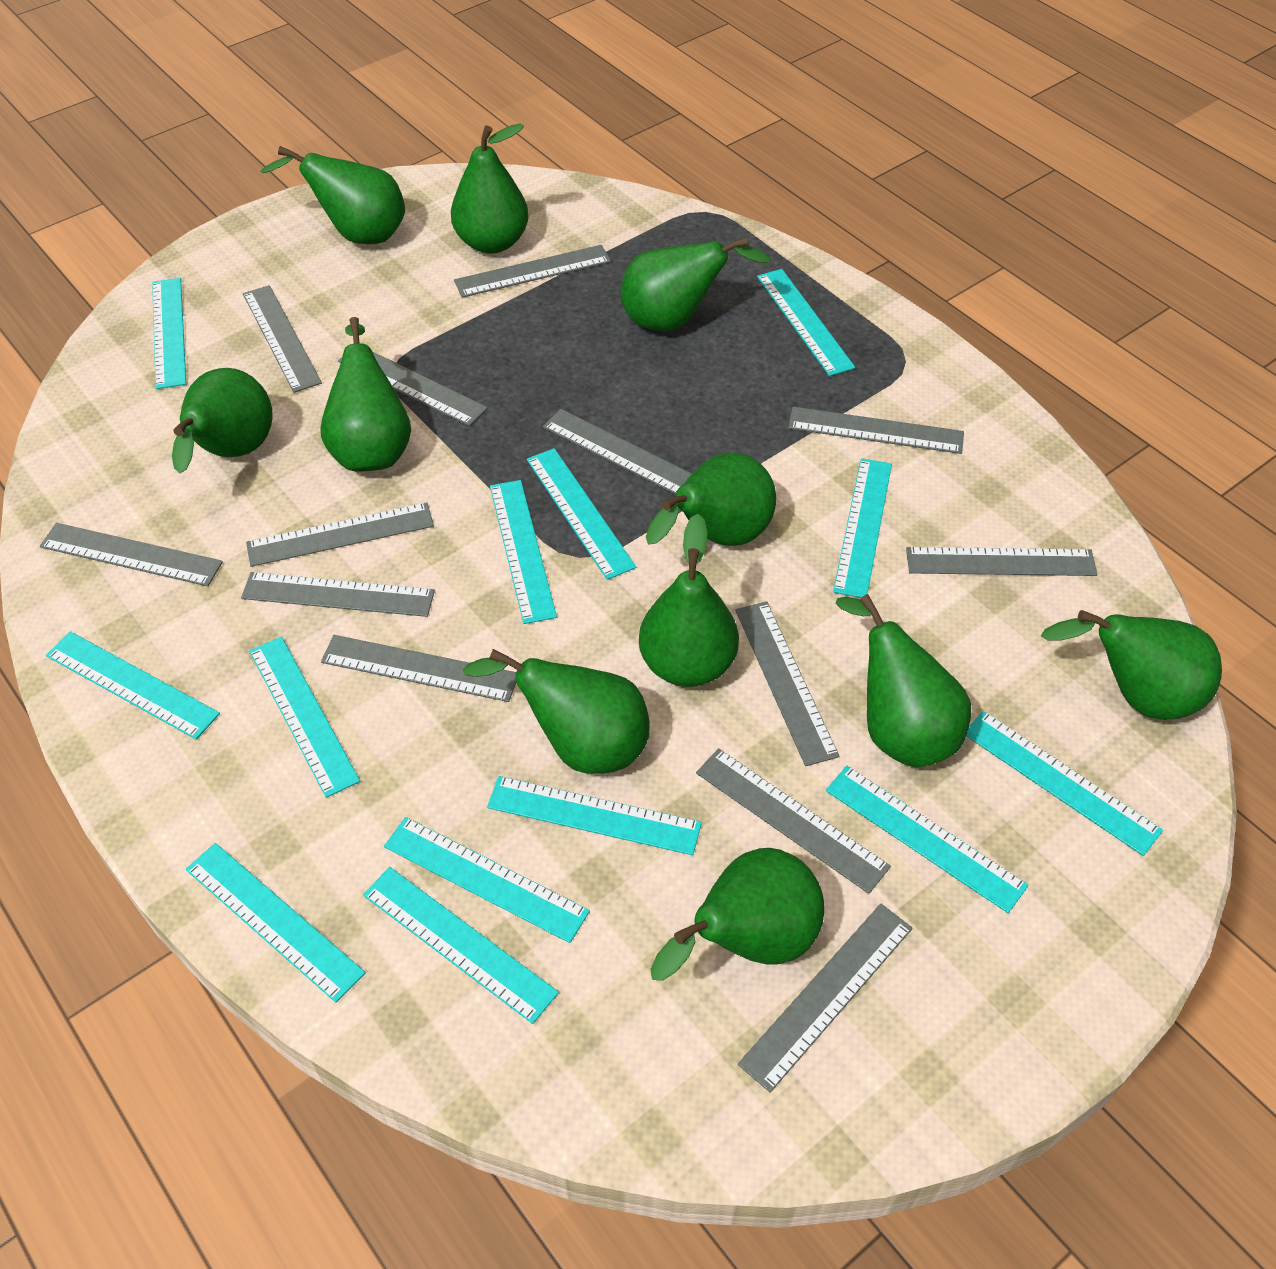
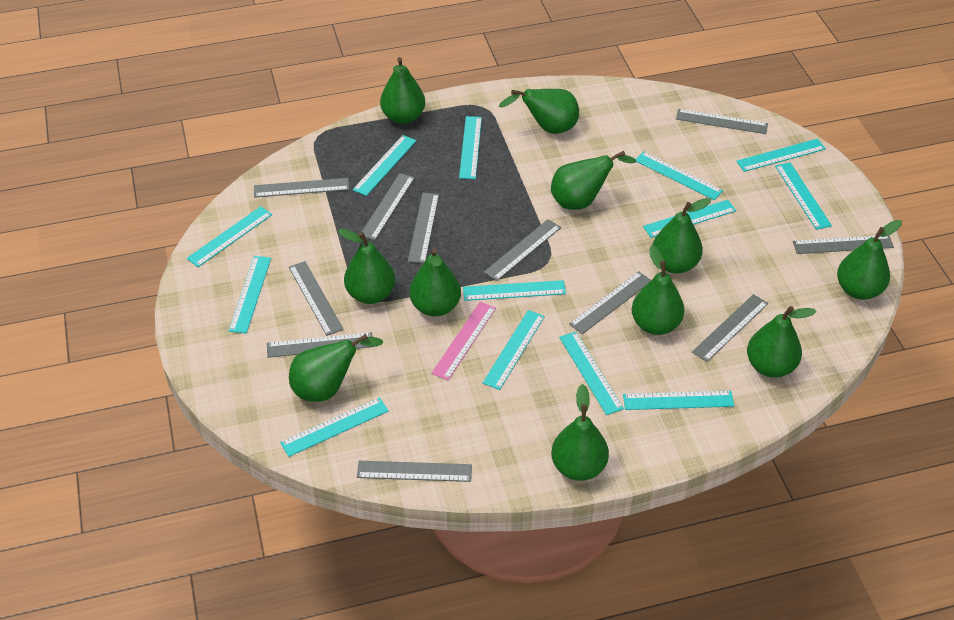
grey ruler: [40,523,223,587] [241,572,435,617] [243,285,322,393] [246,502,434,567] [321,635,516,702] [338,351,488,426] [454,245,611,298] [543,409,692,495] [696,748,891,894] [735,601,839,766] [738,904,913,1093] [788,407,964,454] [906,547,1097,576] = 13 -> [254,178,350,198] [267,332,372,358] [289,261,344,336] [357,461,472,482] [362,173,415,240] [408,193,439,263] [484,219,561,281] [569,271,651,334] [676,109,768,134] [692,294,768,362] [793,235,894,254] = 11
pink ruler: none = 0 -> [431,302,496,380] = 1

